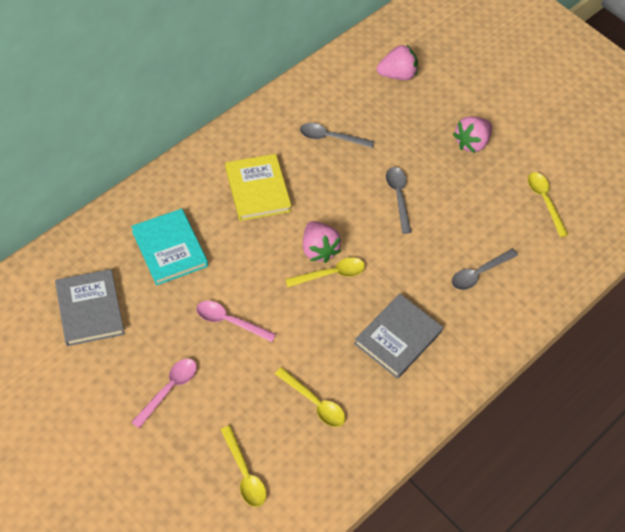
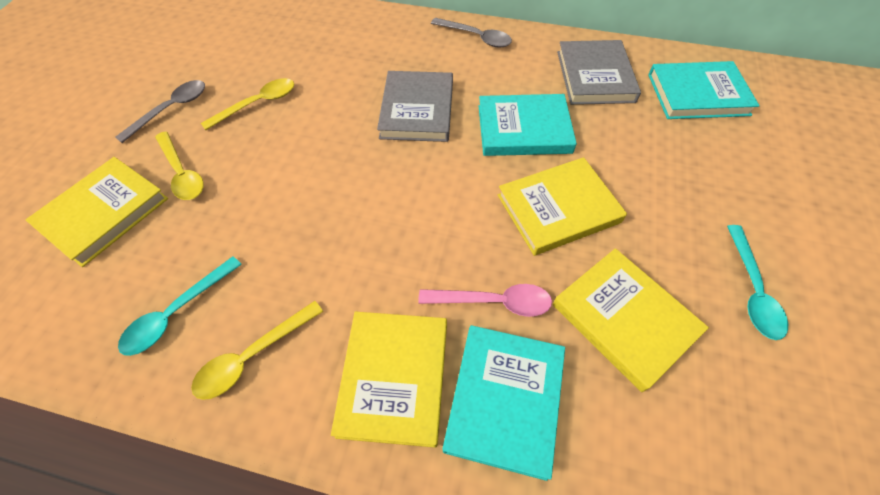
grey spoon: [300,123,374,148] [386,167,411,234] [452,249,518,290] = 3 -> [115,80,205,143] [431,18,512,47] = 2
pink spoon: [131,359,197,428] [196,301,276,342] = 2 -> [418,284,552,317] = 1
pink strawberry: [303,221,341,263] [377,45,418,80] [453,116,492,153] = 3 -> none = 0
turquoise book: [131,209,208,285] = 1 -> [443,325,565,481] [479,94,577,156] [648,61,760,119] = 3
turquoise spoon: none = 0 -> [118,256,242,356] [727,225,788,340] = 2
yellow book: [225,154,292,221] = 1 -> [26,157,168,267] [331,312,447,448] [498,157,627,256] [553,248,709,392] = 4
yellow spoon: [221,425,266,507] [275,367,345,427] [285,257,365,287] [528,172,568,237] = 4 -> [155,131,204,200] [191,301,323,400] [201,78,294,130] = 3

